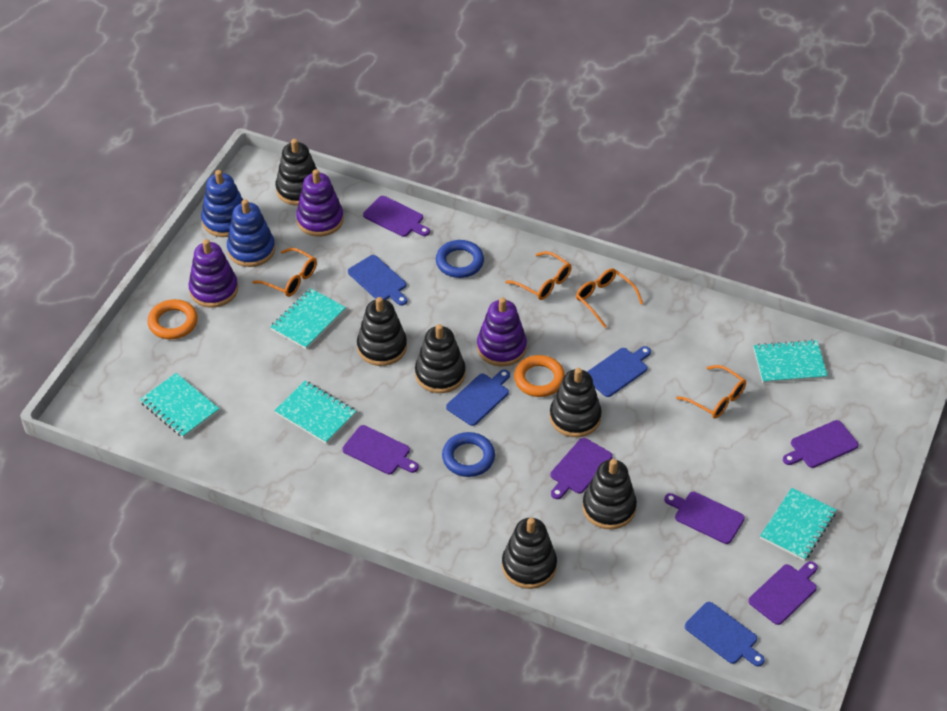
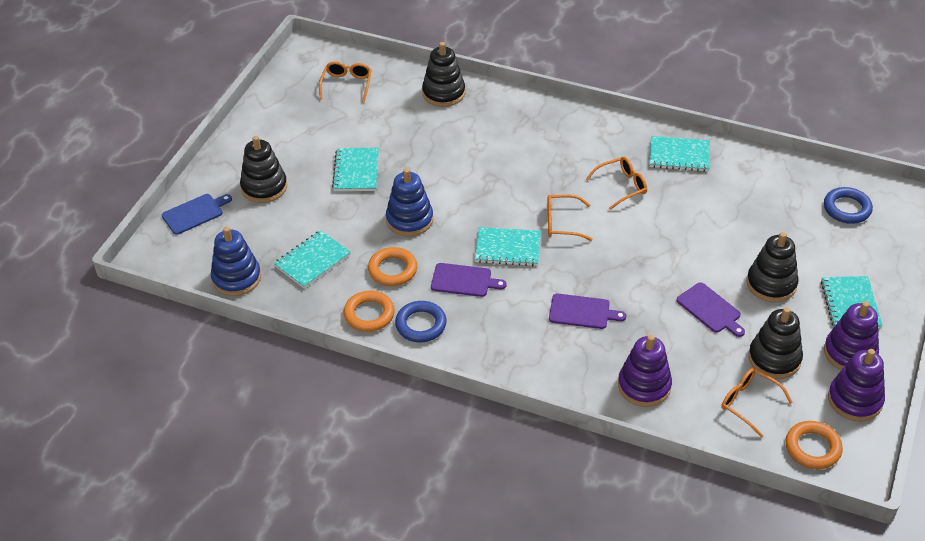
black stacking toy: [275,139,317,206] [357,297,407,366] [415,324,466,393] [502,518,557,589] [550,368,602,437] [583,459,637,529] = 6 -> [240,136,287,203] [422,42,465,107] [747,232,799,302] [748,307,803,379] = 4
blue cutting board: [348,255,407,306] [446,370,510,426] [587,346,651,397] [685,602,765,667] = 4 -> [162,194,232,235] = 1
orange ring: [147,299,198,339] [514,355,565,397] = 2 -> [344,291,395,332] [368,247,417,286] [786,421,843,469] = 3
purple cutting board: [343,425,419,474] [363,196,430,237] [550,438,612,499] [664,492,745,544] [748,561,818,625] [783,420,859,468] = 6 -> [431,263,507,297] [549,293,626,329] [677,282,745,337] = 3

